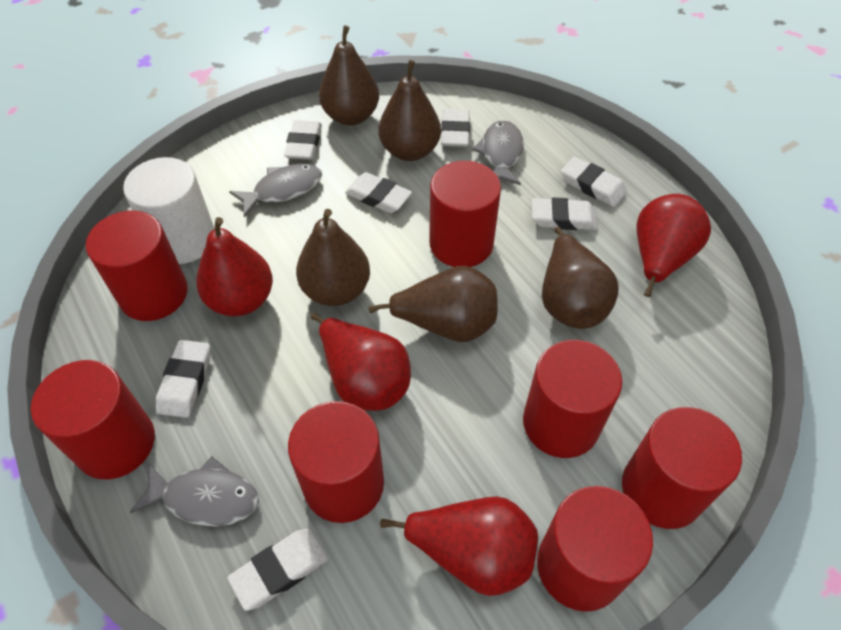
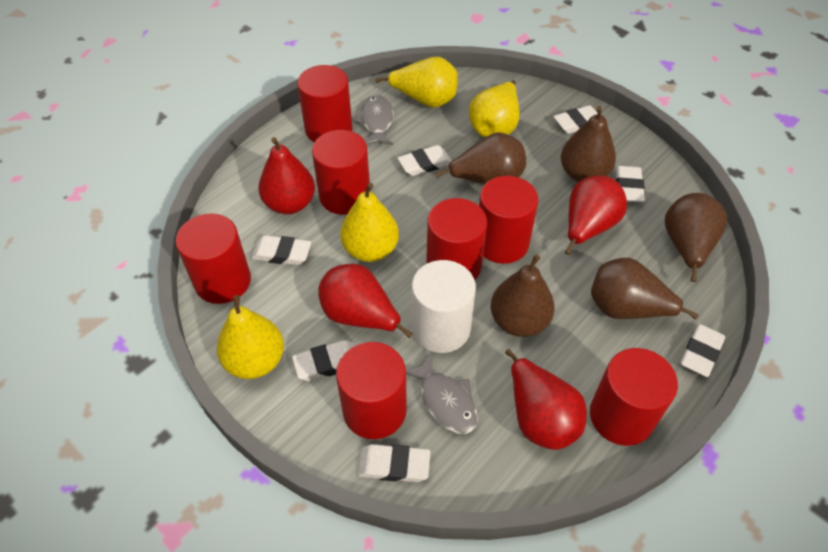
grey fish: [130,456,259,527] [229,164,322,218] [473,120,524,185] = 3 -> [353,95,394,145] [406,352,478,434] = 2
yellow pear: none = 0 -> [217,295,284,379] [340,183,399,262] [375,57,458,108] [469,80,520,137] = 4

